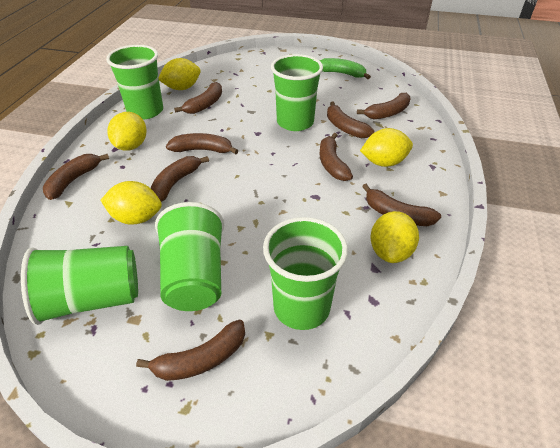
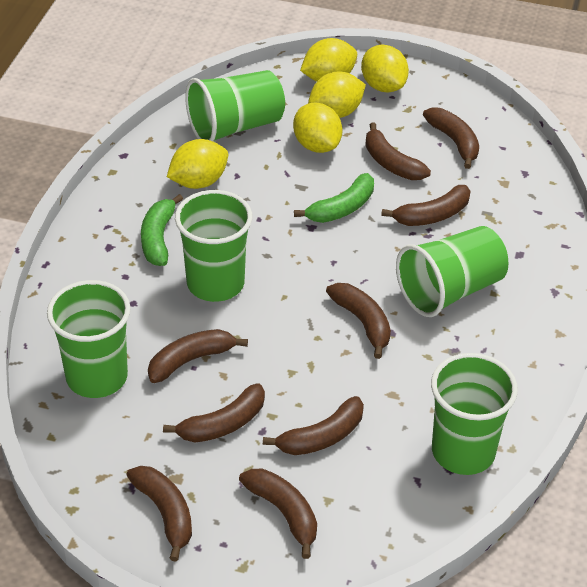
green banana: [320,58,371,79] = 1 -> [141,194,183,266] [294,173,374,223] = 2

